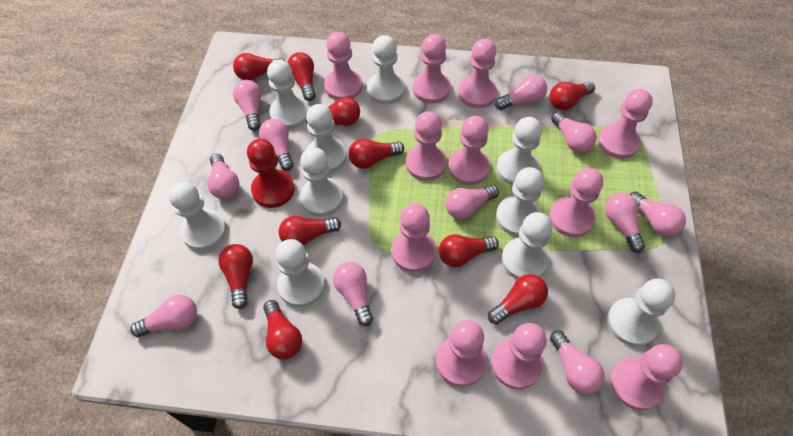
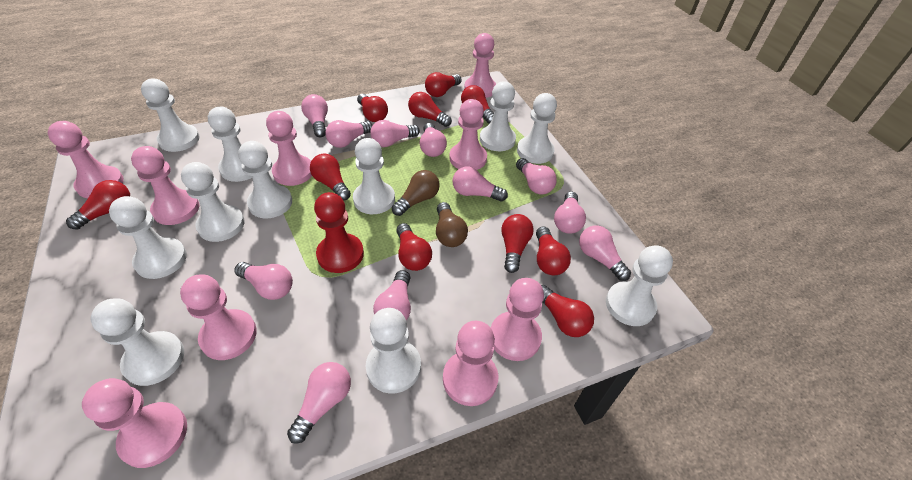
brown light bulb: none = 0 -> [392,170,440,216] [436,202,468,247] = 2
pink pawn: [324,32,362,100] [391,204,437,272] [406,111,447,181] [413,34,451,104] [436,320,487,387] [448,116,490,185] [458,39,497,108] [491,323,547,389] [549,168,603,237] [598,89,653,159] [610,344,683,410] = 11 -> [48,121,124,198] [82,378,187,468] [131,146,199,225] [180,275,257,360] [266,111,312,186] [443,321,498,406] [449,99,487,170] [464,33,496,98] [491,278,544,361] = 9
white pawn: [169,182,227,251] [267,60,309,129] [275,239,325,307] [300,147,343,217] [306,104,347,173] [367,35,405,104] [496,167,544,236] [497,117,542,185] [502,212,553,279] [607,278,676,346] = 10 -> [90,298,184,386] [109,196,187,279] [141,78,200,152] [181,162,245,242] [208,107,252,182] [238,141,292,218] [353,138,395,214] [366,308,421,394] [480,81,516,151] [517,93,557,164] [606,245,673,326] = 11

